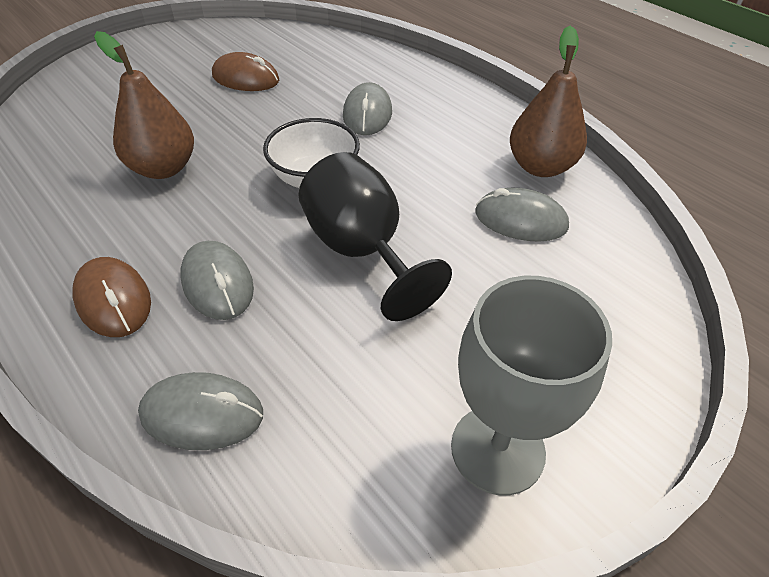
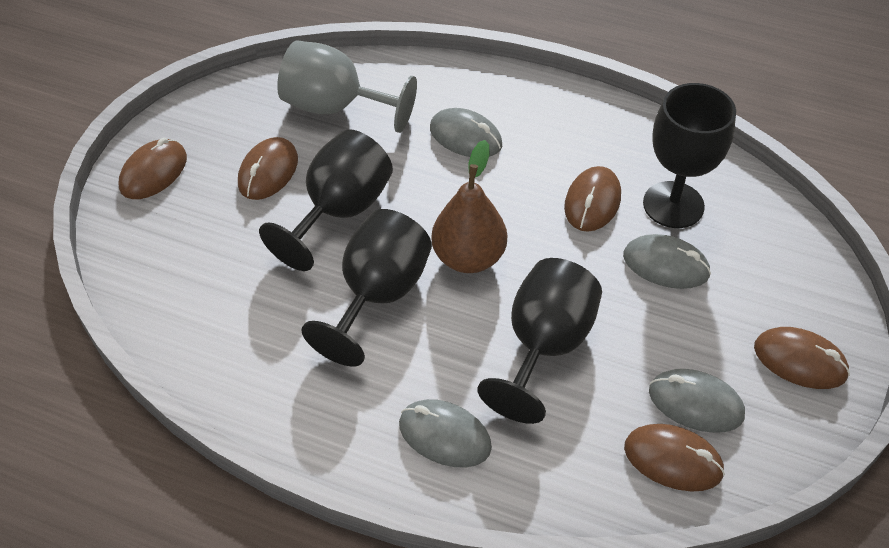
black goblet: [298,152,452,321] = 1 -> [259,129,393,271] [301,209,432,367] [477,258,602,424] [643,83,736,228] = 4
brown mouse: [72,257,151,337] [212,52,279,91] = 2 -> [118,138,187,199] [238,137,298,200] [564,166,621,232] [624,424,725,492] [754,327,850,389] = 5
brown pear: [94,31,194,179] [510,26,587,177] = 2 -> [431,140,507,273] = 1
white bowl: [263,118,360,188] = 1 -> none = 0

